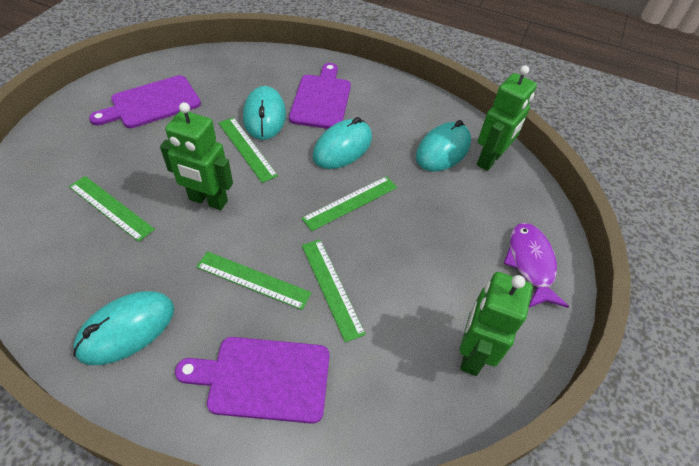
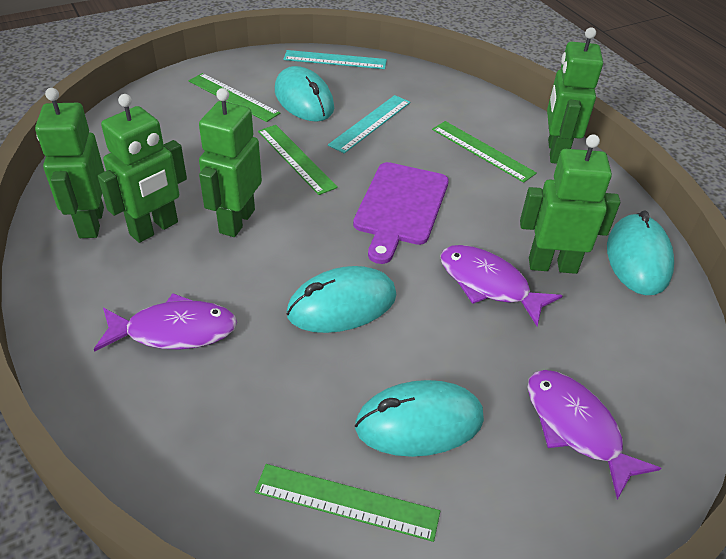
green robot: [160,102,233,210] [460,272,533,376] [477,65,537,171] = 3 -> [35,88,105,238] [98,94,187,243] [199,88,262,237] [520,134,620,274] [547,27,603,164] = 5
green ruler: [69,176,155,242] [196,251,312,310] [219,117,278,183] [302,176,397,231] [302,240,366,343] = 5 -> [189,73,280,122] [255,464,440,542] [258,125,338,195] [432,121,537,183] = 4
purple cutting board: [89,75,201,128] [175,337,329,424] [289,63,351,129] = 3 -> [353,162,449,264] = 1
purple fish: [503,223,569,308] = 1 -> [94,293,237,352] [440,245,563,326] [527,370,661,500] = 3
turquoise ruler: none = 0 -> [284,50,387,69] [328,95,410,153] = 2

